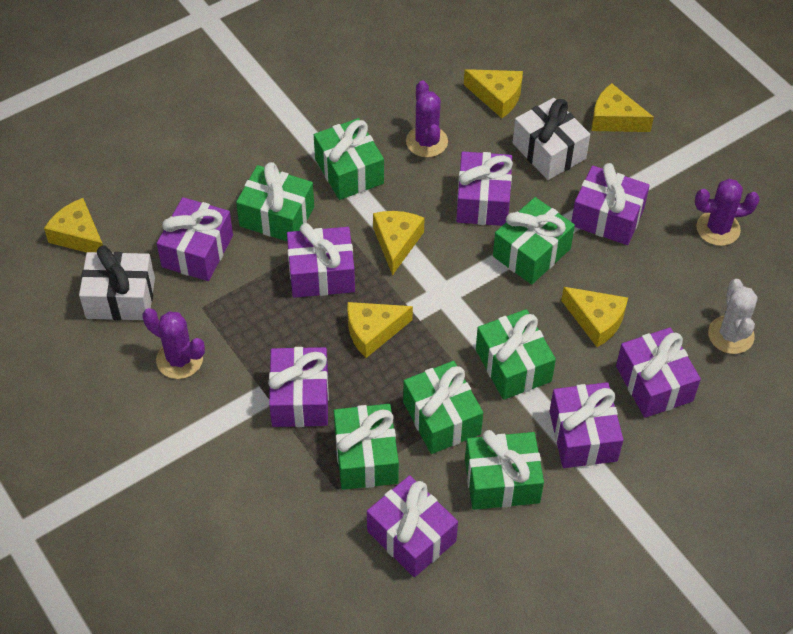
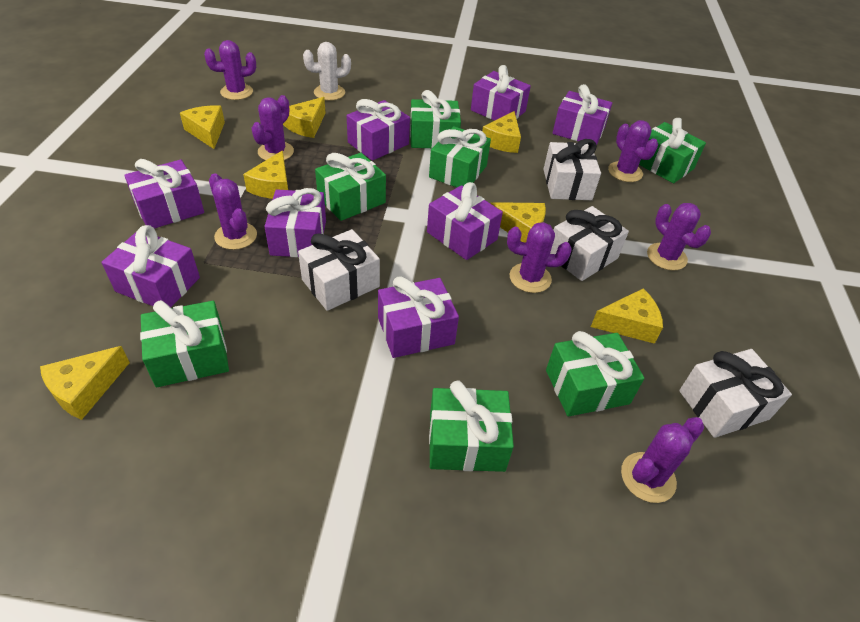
purple cactus: [143,308,205,379] [406,81,448,157] [695,179,760,246] = 3 -> [204,40,256,100] [209,173,257,250] [252,95,294,160] [507,222,571,293] [608,120,658,182] [621,417,704,503] [647,203,711,270] = 7
white gift: [79,245,155,320] [513,98,590,180] = 2 -> [298,229,380,311] [543,139,601,200] [550,206,629,281] [679,349,792,438] = 4
yellow cheese: [44,198,103,253] [348,302,413,358] [373,211,425,276] [464,69,523,118] [561,287,628,347] [592,83,654,132] = 6 -> [40,346,130,420] [180,105,225,149] [243,150,288,199] [283,97,326,138] [482,111,521,153] [490,202,546,242] [591,289,663,344] = 7

